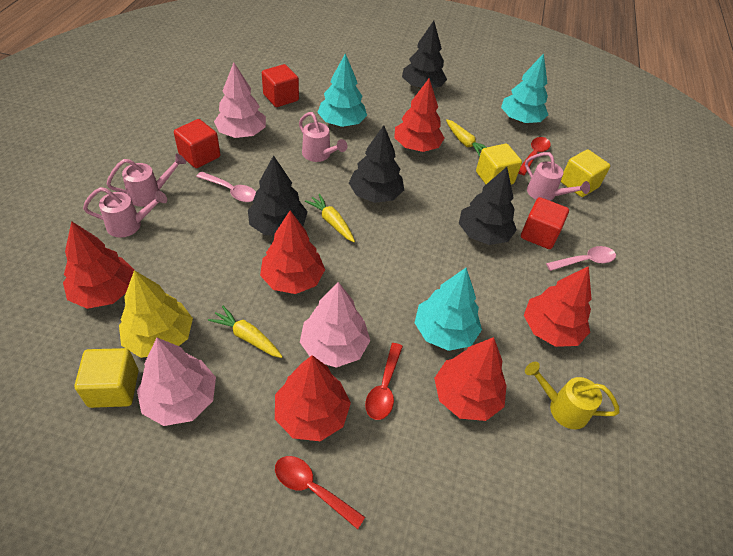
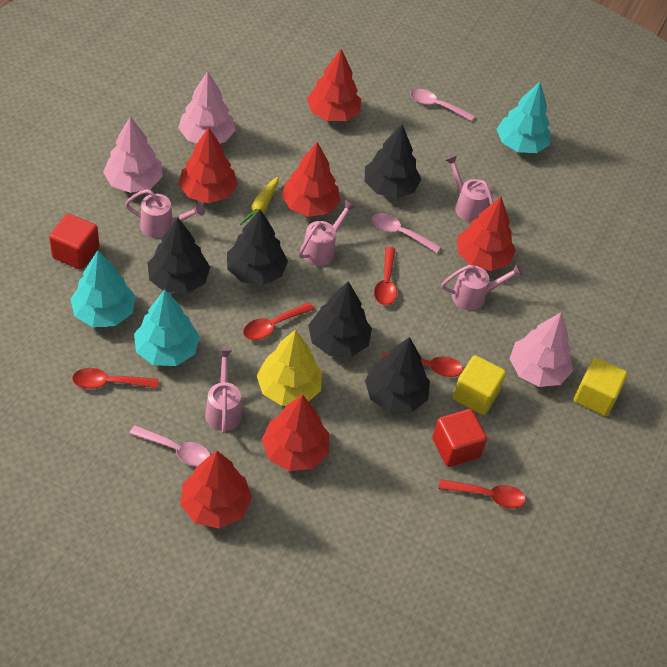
black tree: [248,155,308,235] [349,125,404,203] [402,21,447,89] [459,167,517,245] = 4 -> [148,217,210,294] [227,209,288,285] [308,281,372,357] [365,124,421,198] [365,337,430,412] = 5
pink spoon: [196,171,256,202] [546,246,616,271] = 2 -> [129,425,210,467] [372,213,441,253] [410,89,475,121] = 3
pink watering can: [83,187,167,238] [106,153,186,207] [299,112,347,162] [525,152,590,201] = 4 -> [125,189,205,239] [205,349,242,433] [299,200,356,266] [442,263,524,311] [445,155,493,222] = 5
red cube: [174,119,220,168] [262,64,299,107] [521,197,569,249] = 3 -> [49,214,99,270] [432,409,487,467] = 2
red spoon: [275,456,365,529] [365,343,403,420] [519,137,551,175] = 3 -> [72,368,159,389] [243,302,314,340] [374,247,397,305] [382,353,463,377] [438,479,526,509] = 5
yellow carrot: [208,306,283,358] [305,194,355,242] [446,119,487,157] = 3 -> [240,177,278,225] = 1
yellow cube: [75,348,139,408] [476,144,522,185] [561,150,610,197] = 3 -> [453,355,506,415] [574,357,628,416] = 2
yellow watering can: [525,362,620,429] = 1 -> none = 0

